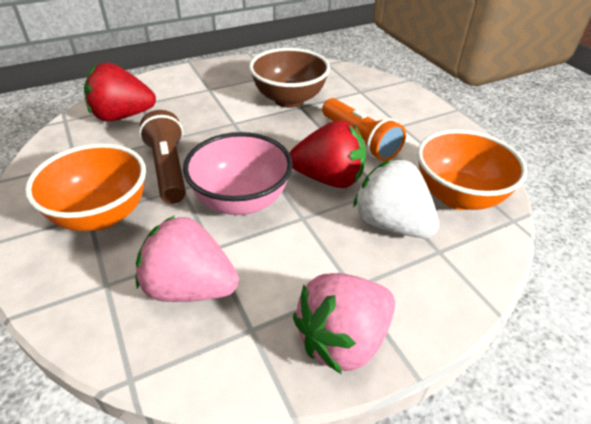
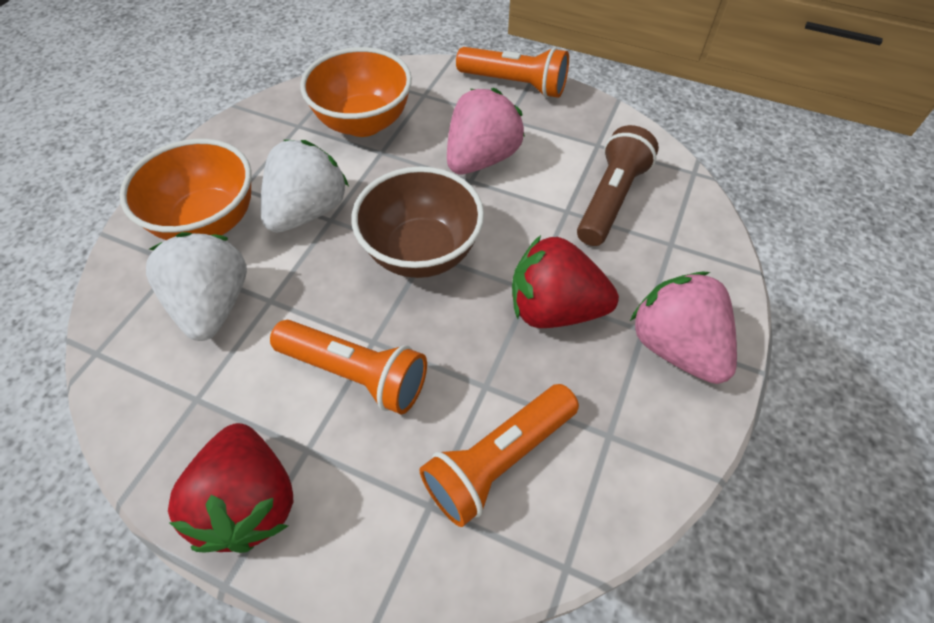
orange flashlight: [322,98,406,161] = 1 -> [270,320,427,415] [419,384,579,527] [456,47,569,98] = 3
pink bowl: [183,132,293,215] = 1 -> none = 0
white strawberry: [353,159,439,238] = 1 -> [146,232,247,341] [260,140,349,233] = 2

